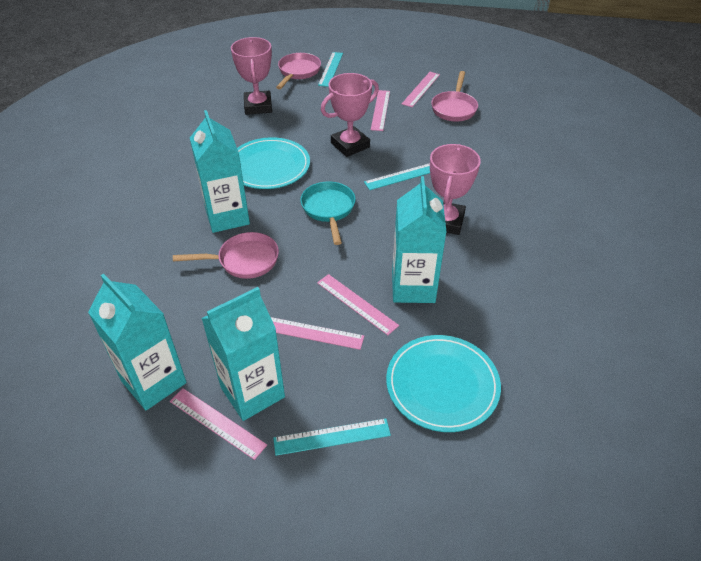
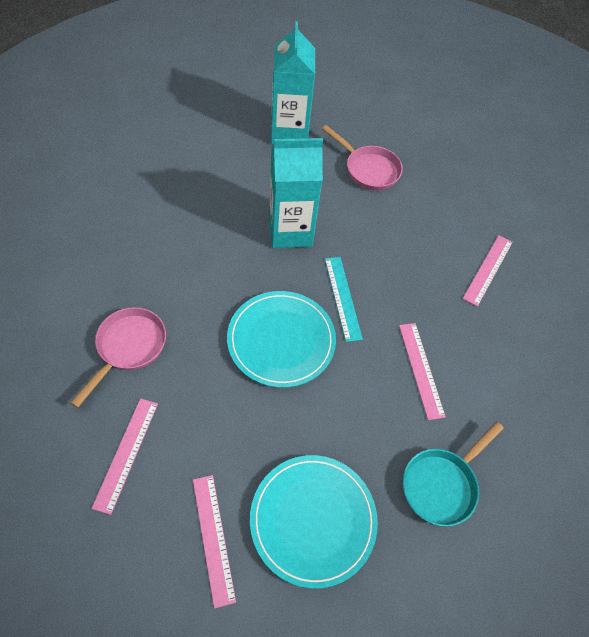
pink pan: [173,232,279,279] [276,53,321,89] [431,71,478,121] = 3 -> [71,307,166,408] [322,125,403,190] = 2
pink ruler: [170,388,267,460] [271,317,364,350] [317,274,399,335] [371,90,390,131] [402,72,440,107] = 5 -> [91,398,158,515] [193,475,236,608] [399,323,446,420] [463,235,513,307] = 4
pink trophy: [231,37,272,115] [321,73,379,157] [430,144,481,235] = 3 -> none = 0
turquoise carton: [88,274,187,410] [190,110,250,233] [201,287,285,421] [392,176,447,303] = 4 -> [269,138,323,248] [271,21,315,144] = 2
turquoise ruler: [273,418,391,456] [318,52,343,87] [364,163,430,190] = 3 -> [325,257,363,342] = 1

